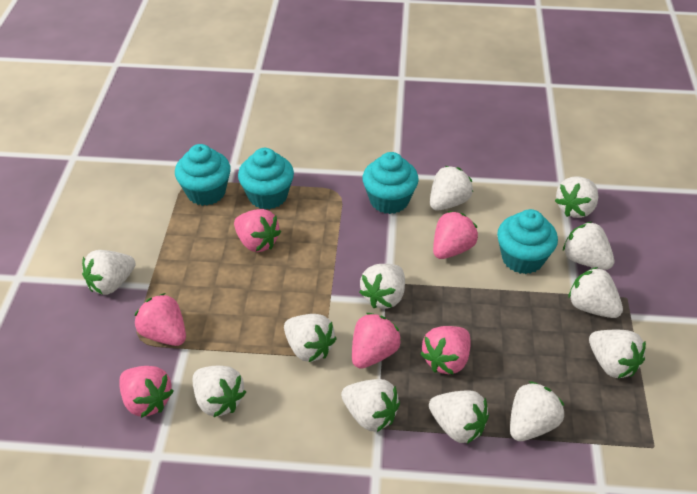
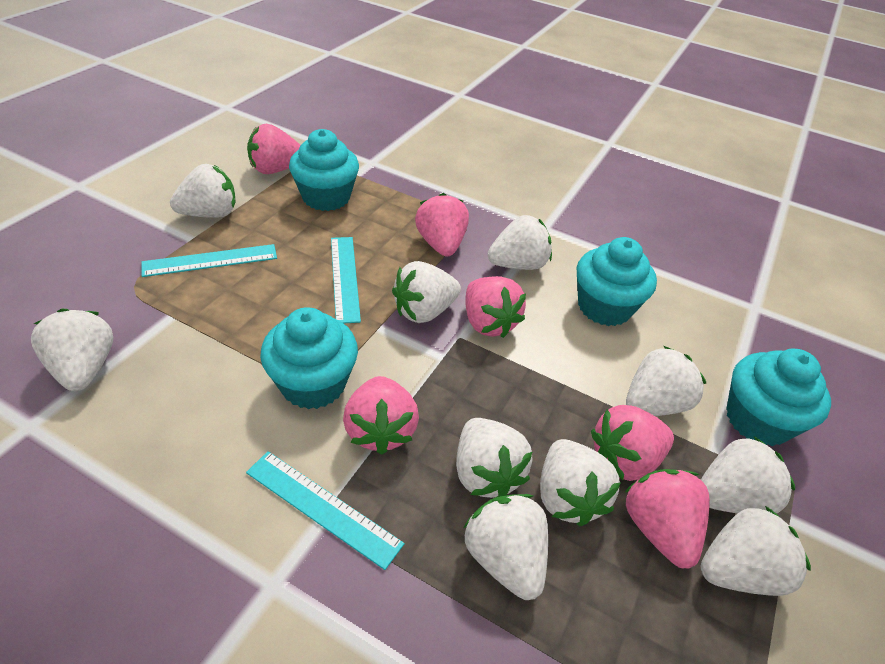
turquoise ruler: none = 0 -> [141,244,277,277] [246,451,405,570] [331,237,361,323] = 3
white strawberry: [82,250,136,295] [193,366,246,417] [284,314,337,362] [341,379,400,432] [359,264,405,308] [429,390,489,444] [430,166,473,211] [510,381,564,441] [555,177,598,218] [563,222,614,270] [568,267,623,318] [589,330,646,378] = 12 -> [31,309,113,391] [170,164,236,218] [392,261,461,323] [456,418,533,498] [464,494,548,600] [488,215,552,270] [540,439,621,526] [626,346,706,416] [701,437,795,513] [701,506,811,596] = 10

